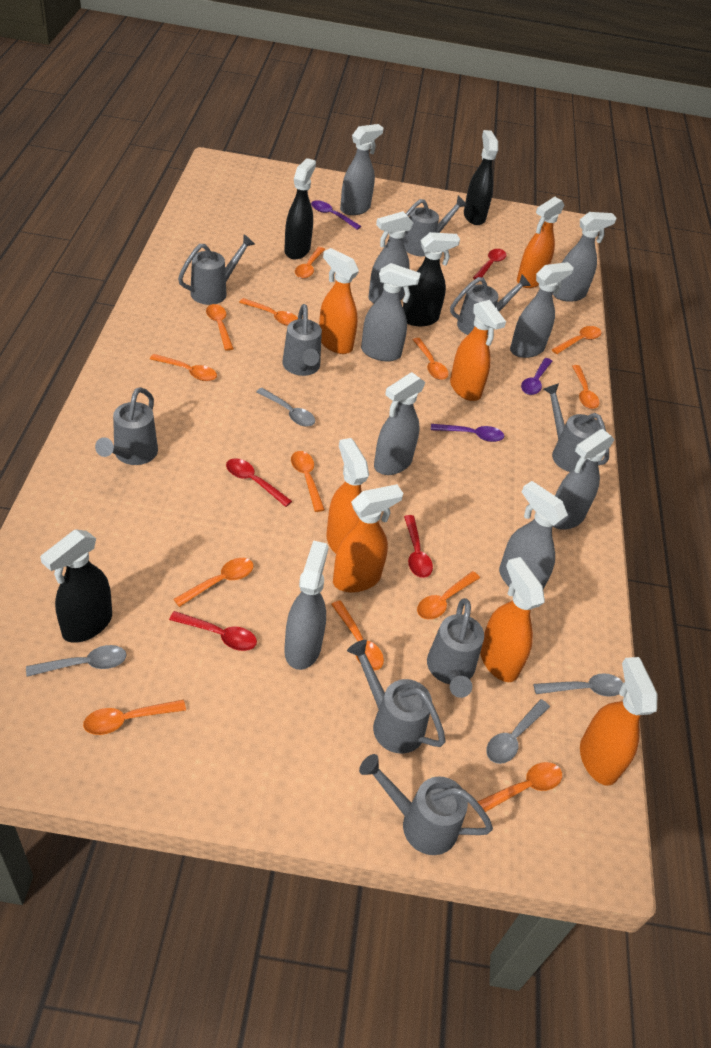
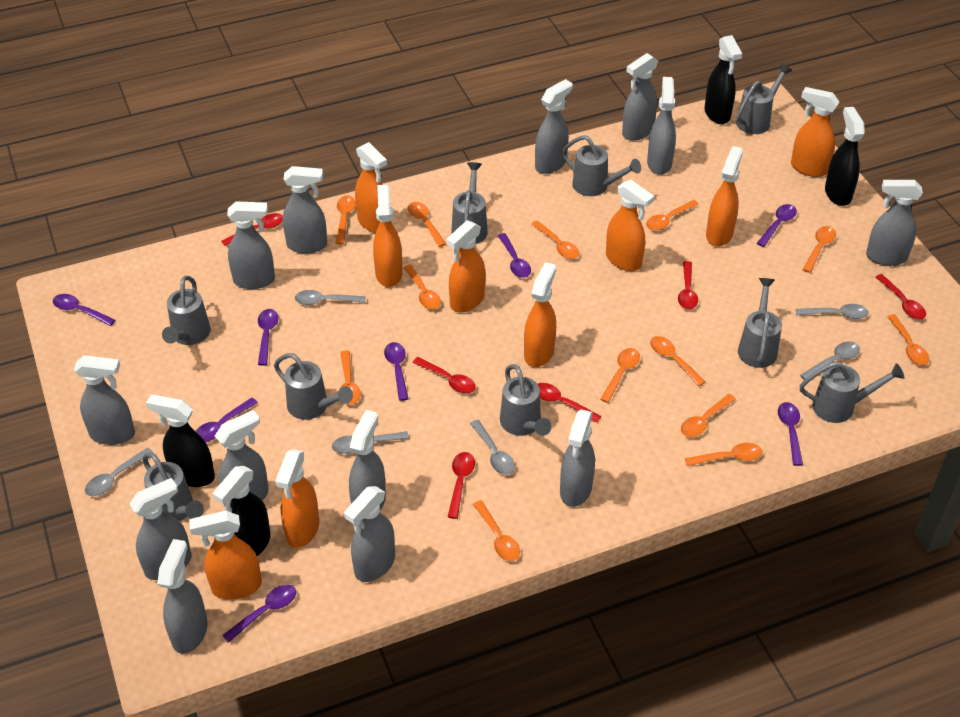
grey spoon: [26,645,127,677] [256,388,315,427] [486,699,550,764] [533,673,623,697] = 4 -> [85,448,153,496] [295,290,366,305] [332,431,409,454] [470,420,515,475] [796,304,869,319] [800,342,860,380] = 6
grey spray bottle: [284,540,328,670] [340,124,383,215] [361,263,421,361] [368,211,414,303] [374,372,426,475] [499,481,568,590] [510,262,574,358] [552,212,617,302] [553,429,615,530] = 9 -> [74,355,135,445] [129,478,191,580] [157,539,208,654] [215,410,269,504] [227,201,275,289] [283,166,327,254] [344,486,395,582] [349,410,386,510] [535,79,573,174] [560,409,595,507] [622,53,658,141] [647,77,676,175] [866,180,923,266] = 13
orange spray bottle: [319,248,359,354] [326,438,369,554] [333,484,403,592] [450,300,506,401] [480,557,545,682] [517,197,565,288] [580,657,657,786] = 7 -> [189,511,262,600] [275,449,319,548] [355,142,387,233] [373,185,402,287] [446,220,485,312] [524,262,556,367] [606,180,654,271] [706,146,743,247] [791,87,839,177] = 9
purple spoon: [311,200,361,230] [431,424,504,442] [521,358,553,395] = 3 -> [53,294,115,326] [196,398,258,442] [222,584,296,643] [258,309,278,366] [384,342,408,401] [498,233,531,278] [757,204,797,247] [778,402,803,466] = 8
red spoon: [169,611,257,651] [226,458,292,507] [404,515,433,578] [473,249,506,279] = 4 -> [221,213,283,246] [412,357,476,393] [448,452,475,519] [538,383,601,423] [678,261,698,309] [875,274,926,319] = 6

